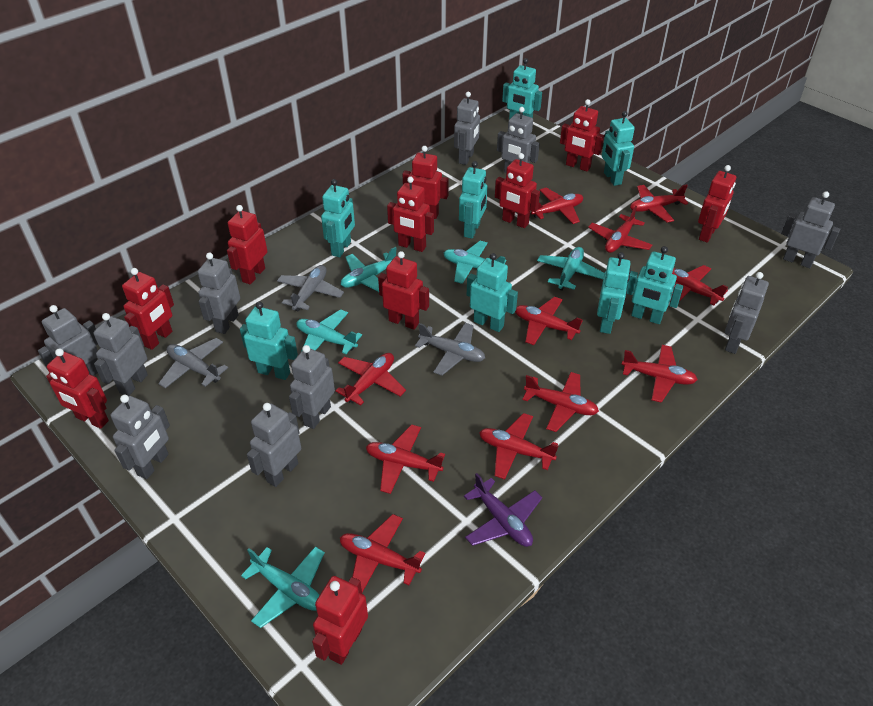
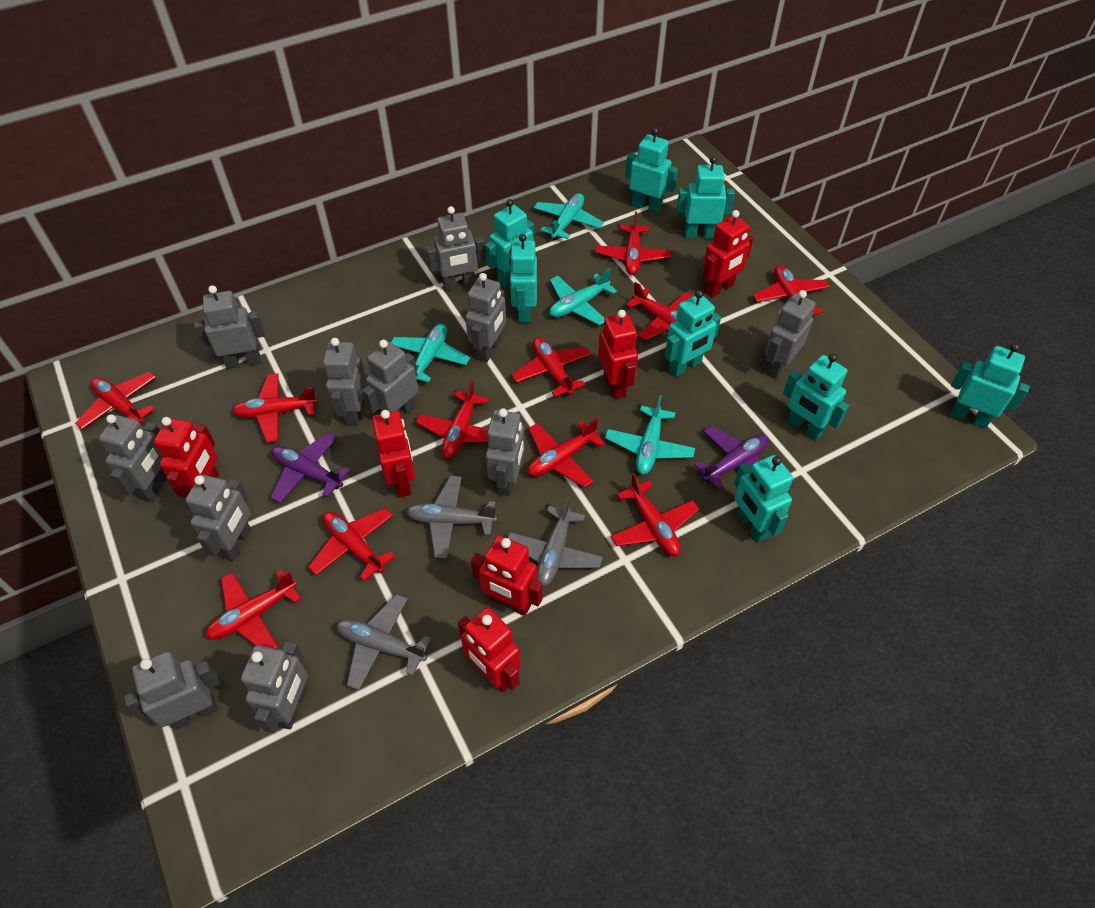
grey robot: [38,305,98,376] [93,313,148,396] [110,395,170,479] [197,252,240,334] [247,403,301,487] [289,345,335,429] [454,92,480,165] [497,107,540,173] [725,272,769,354] [781,191,840,268] = 10 -> [99,414,167,502] [124,651,220,730] [185,475,251,561] [194,285,265,369] [241,641,308,733] [323,338,366,426] [362,340,419,414] [426,206,486,291] [465,273,506,362] [486,408,525,496] [765,290,816,379] = 11
purple plane: [464,473,542,547] = 1 -> [270,432,350,503] [694,425,769,490] = 2
red robot: [46,348,109,429] [122,268,174,350] [227,205,267,285] [312,576,368,665] [378,251,429,330] [387,177,434,252] [403,146,449,219] [495,153,540,228] [560,99,604,171] [698,165,736,243] = 10 -> [154,417,219,498] [372,410,415,498] [458,608,521,693] [471,535,543,616] [598,310,638,399] [703,210,753,297] = 6
turquoise plane: [241,546,325,628] [296,309,362,354] [341,247,396,292] [444,241,506,284] [537,247,604,291] = 5 -> [391,323,470,383] [534,193,604,240] [550,268,617,325] [605,395,695,475] = 4

